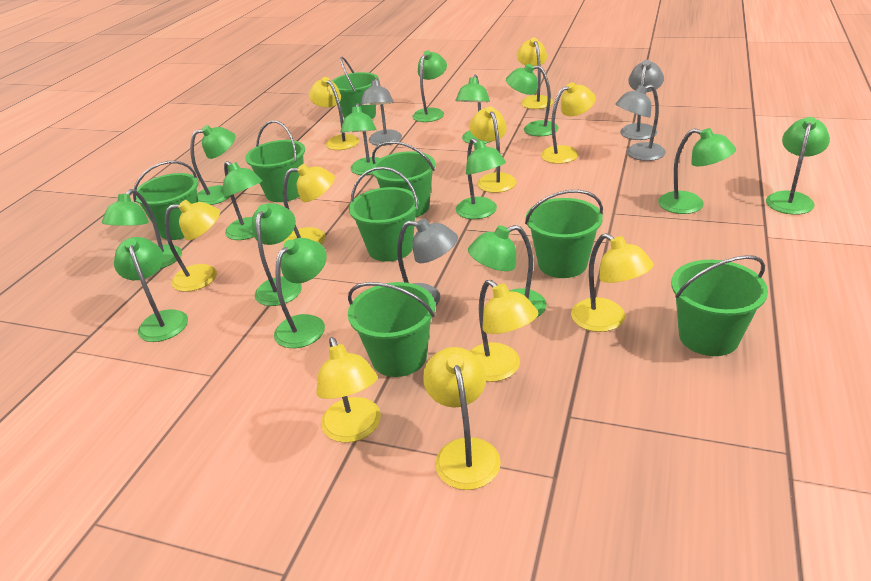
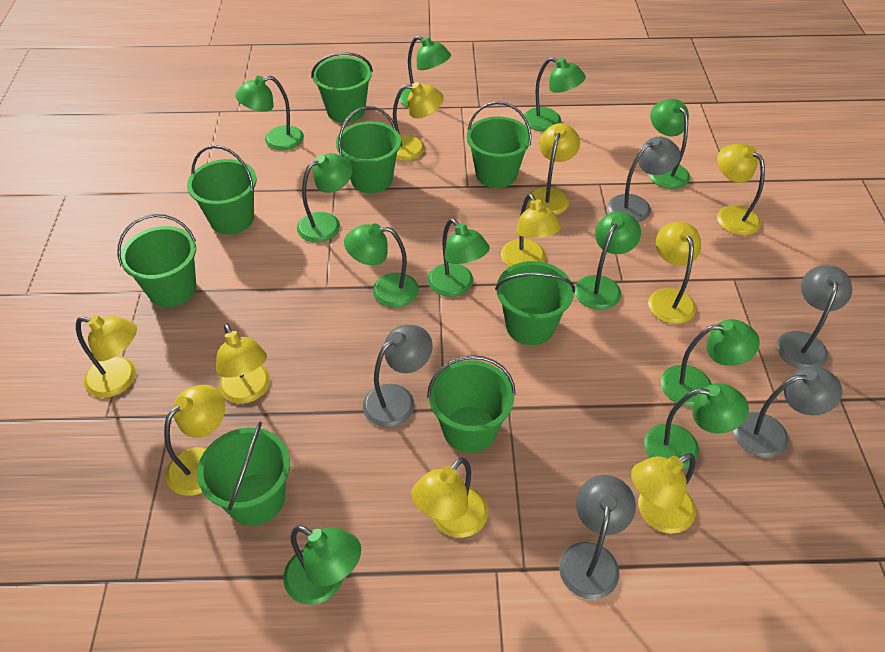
green lamp: [102,189,182,269] [114,237,188,342] [190,125,235,205] [223,161,262,240] [252,203,302,306] [274,238,327,348] [340,103,380,175] [412,50,447,122] [456,75,490,144] [456,138,506,219] [468,225,547,318] [506,64,559,136] [658,128,736,214] [766,117,830,215] = 14 -> [235,76,304,151] [283,525,361,605] [297,153,353,242] [344,224,419,307] [399,36,451,107] [428,218,490,297] [523,57,586,131] [575,211,641,310] [644,383,749,469] [649,99,690,189] [661,319,760,407] = 11
grey lamp: [360,78,402,146] [397,218,458,306] [615,84,666,161] [620,60,664,140] = 4 -> [363,325,433,427] [559,475,636,600] [608,137,681,222] [734,366,842,458] [777,265,852,369] = 5

